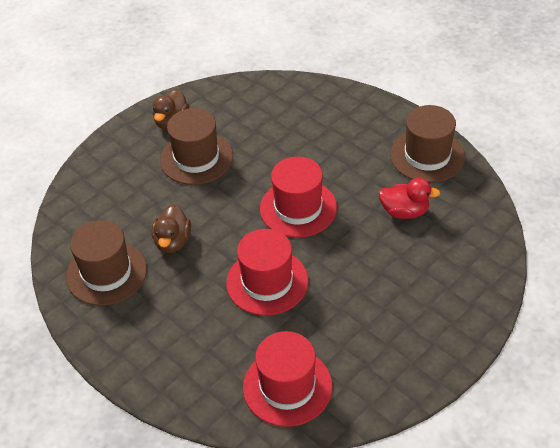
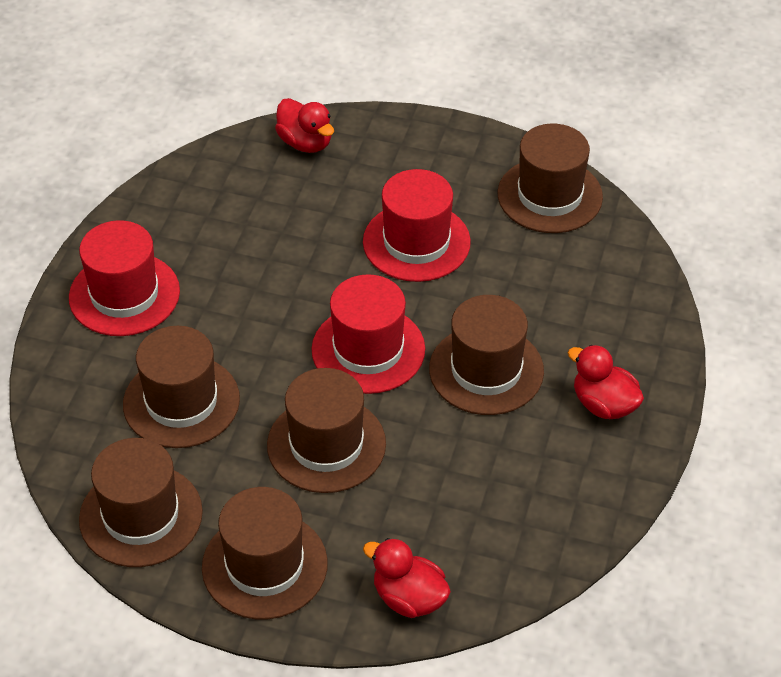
brown duck: [152,204,191,253] [153,88,189,130] = 2 -> none = 0
brown hat: [66,220,147,306] [160,108,233,185] [390,105,465,183] = 3 -> [79,438,203,567] [123,326,240,448] [202,487,328,619] [267,368,386,493] [429,295,544,415] [498,124,603,233] = 6
red duck: [379,178,440,219] = 1 -> [275,98,334,153] [363,538,451,618] [568,345,644,419] = 3

